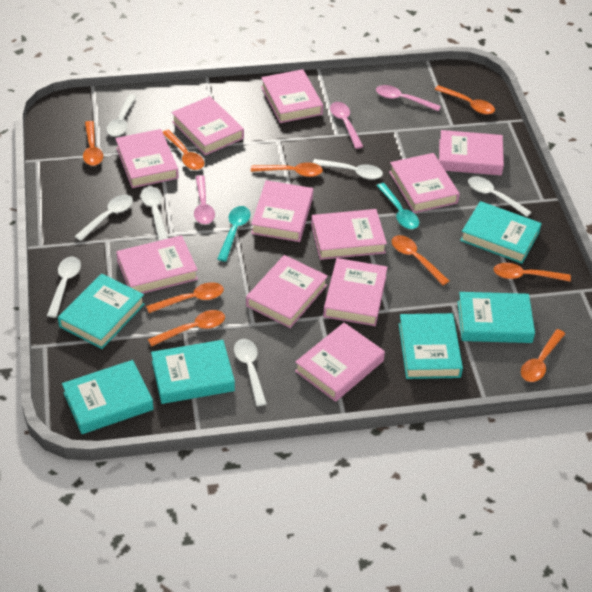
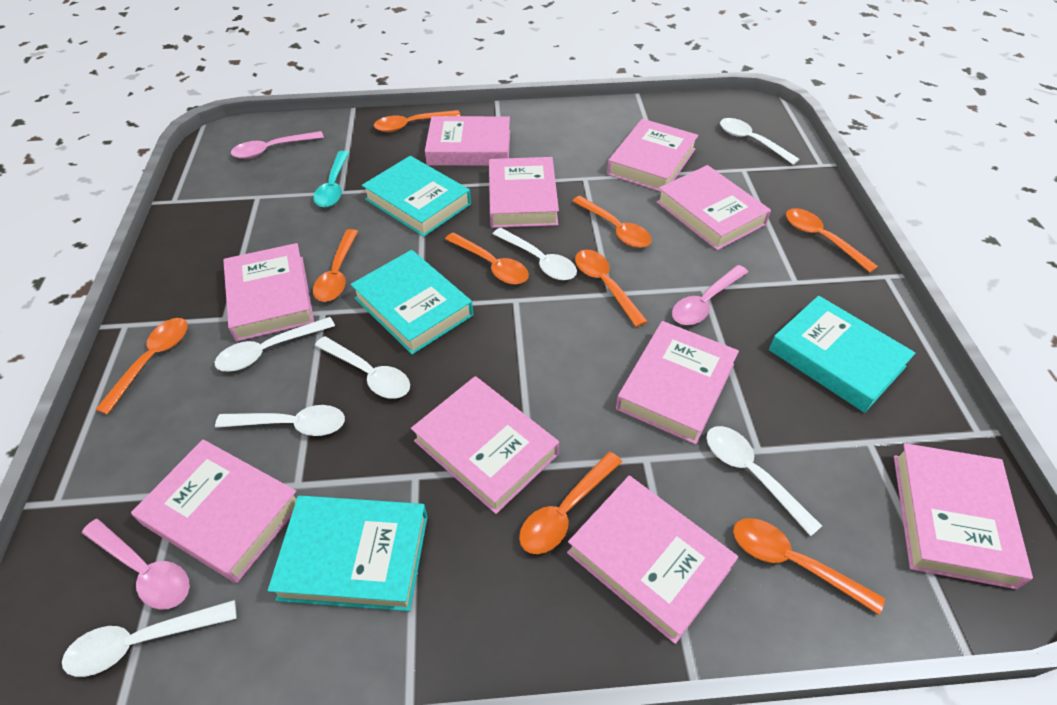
pink book: [115,129,179,188] [116,235,198,294] [171,96,244,155] [246,255,328,328] [251,180,313,242] [261,69,323,123] [295,323,385,402] [311,209,387,260] [323,258,388,326] [389,153,460,213] [439,130,504,175] = 11 -> [131,439,297,583] [223,243,314,342] [411,376,559,514] [425,116,510,166] [489,157,559,228] [567,476,738,644] [607,119,698,192] [616,321,739,445] [657,165,771,250] [894,443,1033,589] = 10
turquoise book: [58,274,145,349] [62,360,154,434] [151,340,235,404] [399,313,463,379] [458,292,535,343] [460,201,542,264] = 6 -> [268,496,428,611] [350,250,473,355] [362,156,471,237] [769,296,915,413] = 4
turquoise spoon: [217,206,250,261] [377,183,419,229] = 2 -> [313,151,349,207] = 1

